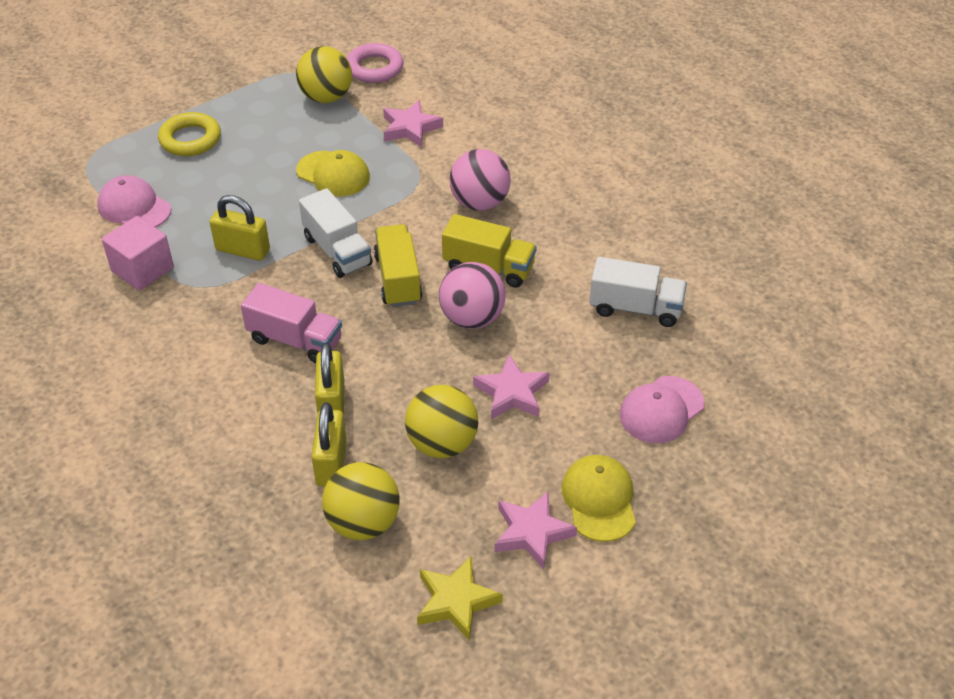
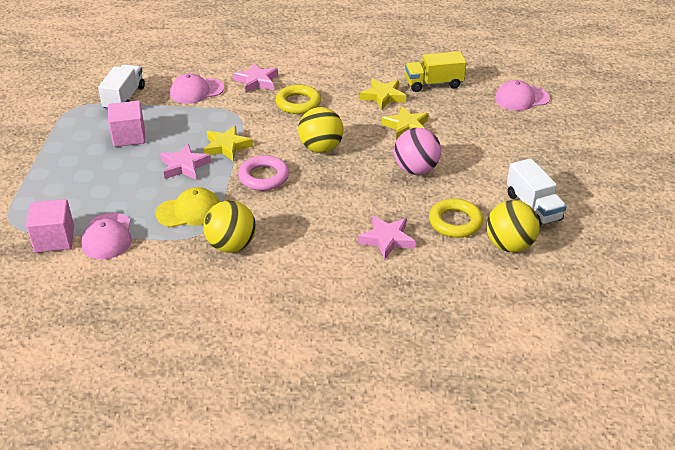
pink ball: [439,262,506,329] [449,149,511,211] = 2 -> [394,128,441,175] = 1
pink cap: [97,175,171,228] [620,376,704,444] = 2 -> [81,213,132,259] [170,73,224,104] [495,80,550,111] = 3
pink cube: [102,216,174,291] = 1 -> [26,199,74,253] [108,101,146,147] = 2
pink truck: [241,283,342,363] = 1 -> none = 0
yellow cap: [296,150,370,197] [562,455,636,542] = 2 -> [156,187,220,227] = 1
yellow padlock: [210,195,270,261] [311,402,347,486] [315,343,344,415] = 3 -> none = 0
yellow ring: [158,112,221,156] = 1 -> [275,85,321,114] [429,198,483,238] = 2
yellow star: [417,556,503,641] = 1 -> [204,125,253,162] [360,79,406,110] [382,106,429,140] = 3
yellow truck: [374,224,422,307] [442,214,537,288] = 2 -> [405,51,467,92] = 1

